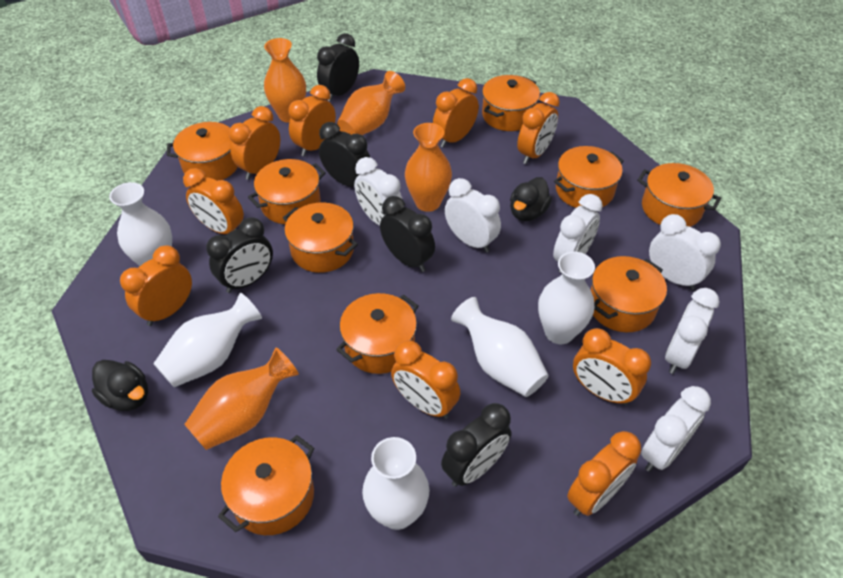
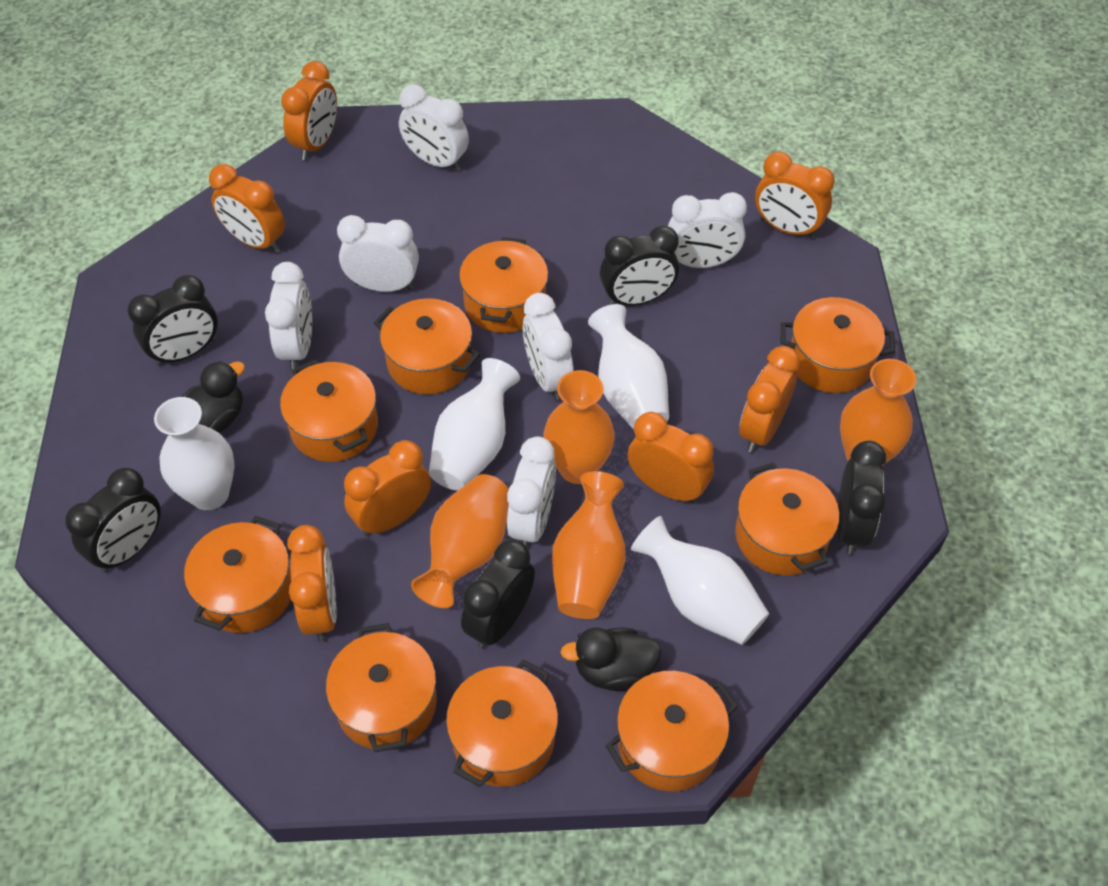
orange clock: [120,245,192,326] [183,168,244,234] [229,106,280,180] [288,85,336,157] [391,340,460,419] [433,78,479,148] [517,92,560,164] [567,431,641,516] [573,328,651,405] = 9 -> [209,164,285,253] [281,61,337,160] [287,525,337,642] [344,440,431,536] [628,412,714,504] [739,346,800,453] [755,152,835,239] = 7
white vase: [109,182,172,266] [153,293,262,387] [362,437,430,530] [451,297,549,397] [538,252,595,344] = 5 -> [154,397,235,510] [429,358,520,491] [588,304,669,430] [631,516,769,645] = 4

